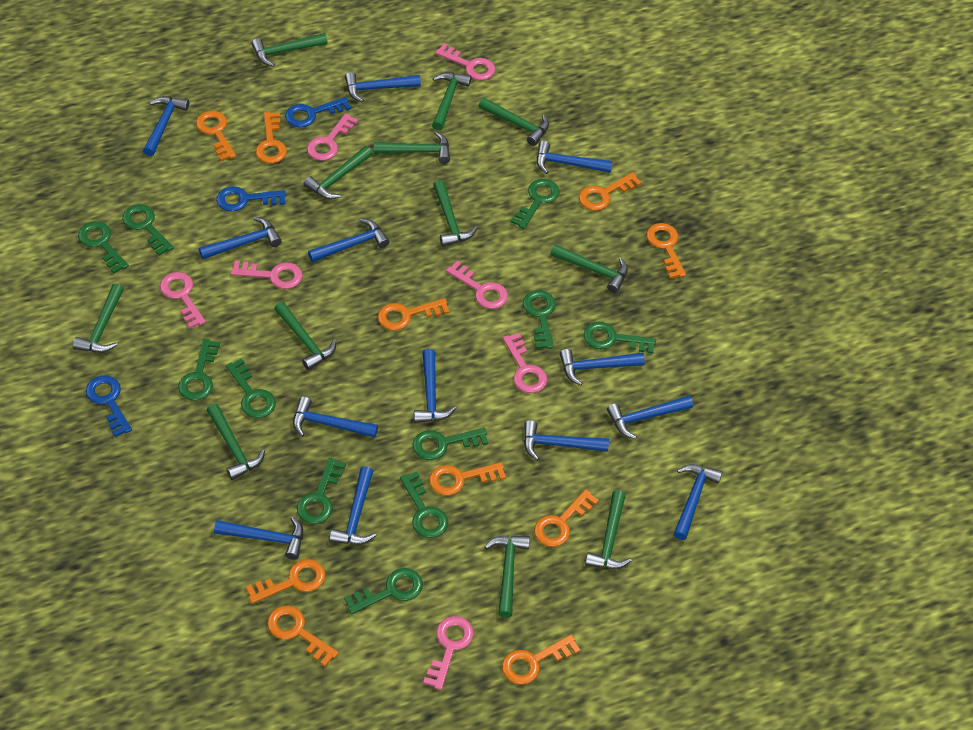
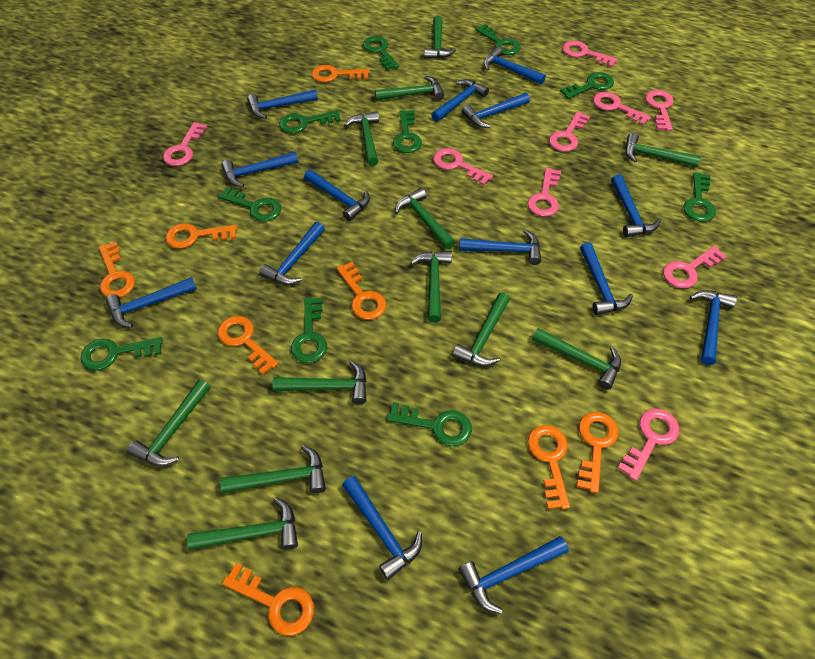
blue hammer: [143,96,189,156] [199,217,282,259] [214,516,303,560] [293,397,378,438] [308,218,390,262] [329,466,376,545] [345,72,421,103] [414,349,456,423] [524,420,609,460] [537,141,613,174] [560,349,645,385] [607,396,693,439] [674,464,722,540] = 13 -> [106,277,197,327] [221,152,298,187] [247,89,318,119] [259,222,325,285] [304,169,370,221] [342,476,422,580] [431,79,489,122] [459,229,542,265] [459,536,569,614] [462,93,530,128] [483,47,546,84] [580,242,633,315] [611,174,660,237] [690,290,737,365] = 14
blue key: [86,375,132,437] [216,186,286,212] [285,97,351,127] = 3 -> none = 0
green key: [78,221,129,274] [122,204,174,256] [178,339,220,401] [226,358,276,418] [297,458,346,524] [344,568,423,614] [400,472,448,538] [413,428,488,460] [511,179,560,229] [523,290,556,349] [584,322,656,354] = 11 -> [80,337,163,370] [218,186,281,222] [279,110,341,133] [291,297,327,363] [363,36,399,70] [387,402,472,446] [393,110,422,153] [475,24,521,55] [560,72,614,99] [683,172,716,222] = 10
orange key: [196,111,236,161] [246,559,326,604] [256,112,287,163] [267,605,339,667] [378,298,450,330] [429,462,506,496] [502,634,580,685] [534,489,599,547] [579,172,642,211] [646,223,686,279] = 10 -> [99,242,135,297] [165,223,237,249] [218,316,279,375] [222,563,314,636] [312,65,370,82] [337,262,386,320] [528,425,570,509] [576,412,619,493] = 8
pink key: [160,272,206,329] [231,260,303,289] [307,113,358,161] [423,616,474,690] [435,44,495,80] [446,260,508,309] [503,333,547,393] = 7 -> [163,122,207,166] [433,148,493,186] [528,168,561,217] [549,111,590,152] [562,41,618,67] [593,92,651,125] [617,409,679,481] [645,90,674,131] [663,246,727,288] = 9

